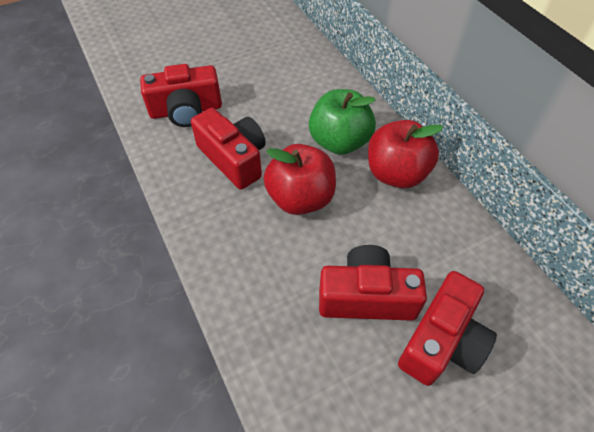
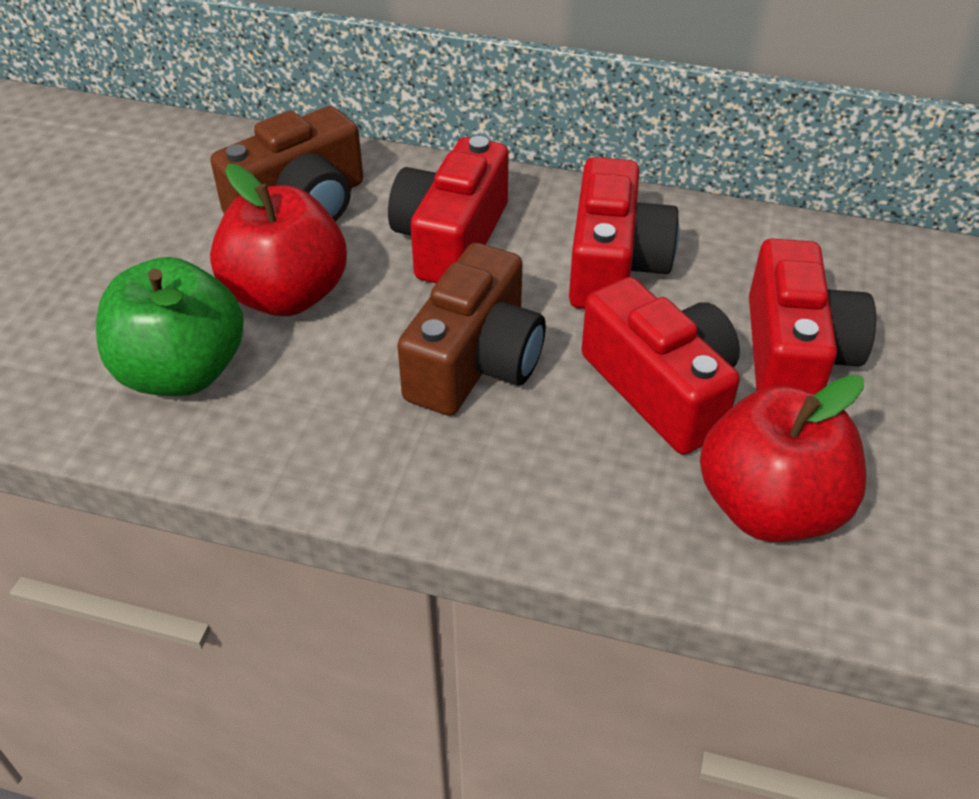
brown camera: none = 0 -> [210,106,363,221] [397,243,546,416] = 2

